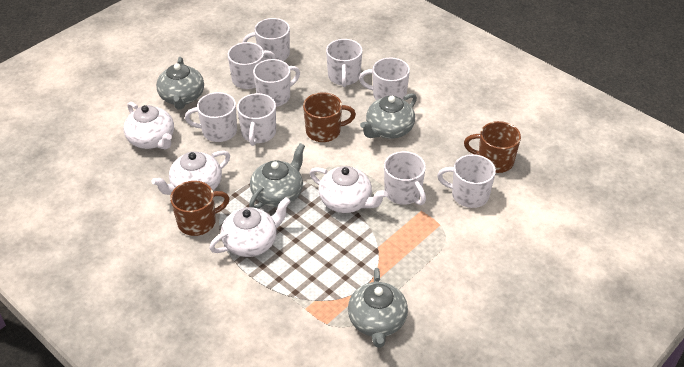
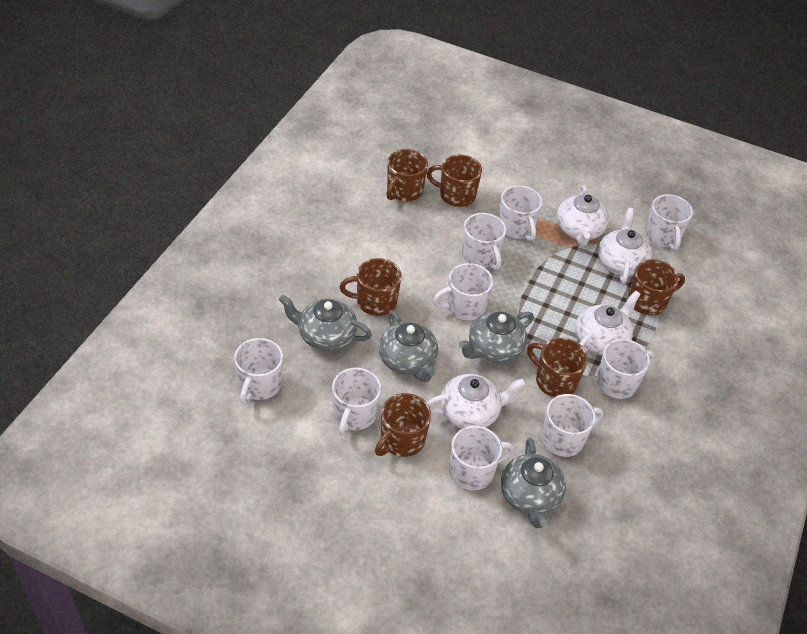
brown mug: [170,181,230,236] [303,92,356,142] [464,121,521,173] = 3 -> [340,258,402,316] [375,393,431,457] [386,149,428,201] [427,155,482,207] [527,338,588,397] [628,259,685,315] = 6

